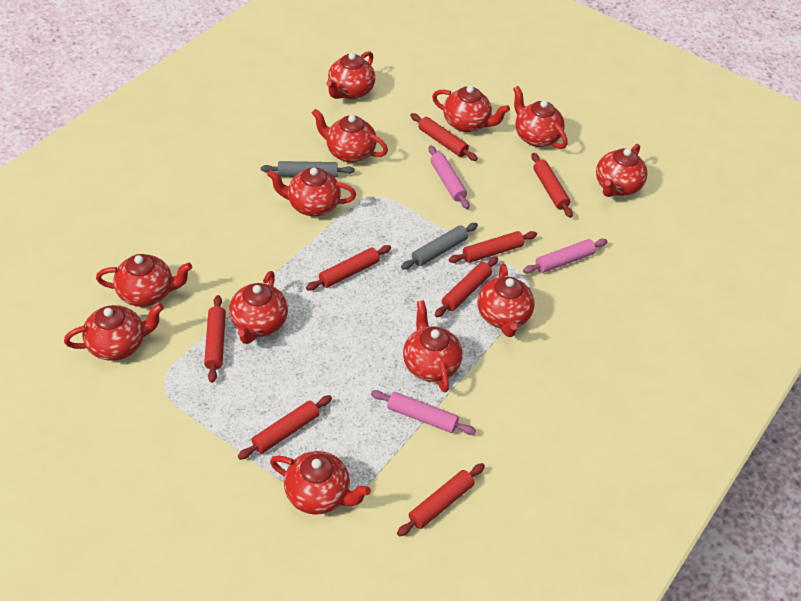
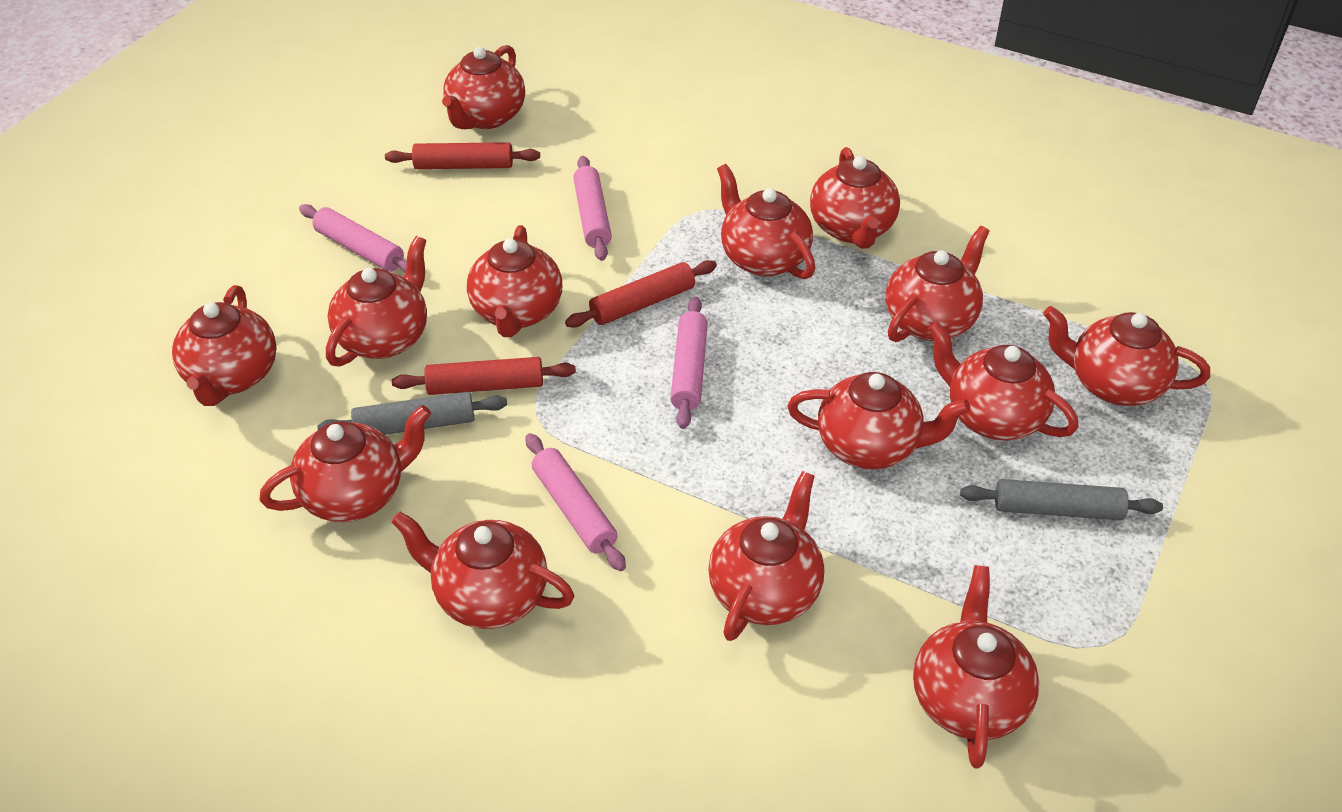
pink rolling pin: [371,390,476,435] [428,145,469,209] [523,239,608,274] = 3 -> [299,204,407,273] [526,433,626,571] [573,156,612,261] [670,296,708,429] = 4
red rolling pin: [204,295,226,383] [238,395,332,460] [306,245,391,291] [397,463,485,537] [410,113,478,161] [435,257,498,317] [449,231,537,263] [531,153,573,218] = 8 -> [385,142,540,169] [392,357,576,395] [565,260,717,328] = 3
red teapot: [64,303,164,361] [96,254,192,307] [229,271,288,344] [267,167,356,216] [270,451,371,515] [312,109,388,163] [326,51,375,99] [403,300,462,392] [432,86,510,132] [478,264,534,337] [513,86,568,149] [596,144,647,197] = 12 -> [172,285,277,406] [259,405,431,522] [326,236,427,367] [391,512,574,629] [442,45,525,129] [467,225,562,337] [708,471,824,641] [717,164,815,279] [787,372,970,469] [810,147,900,249] [885,225,990,342] [913,565,1039,769] [928,322,1079,440] [1043,306,1210,406] = 14

